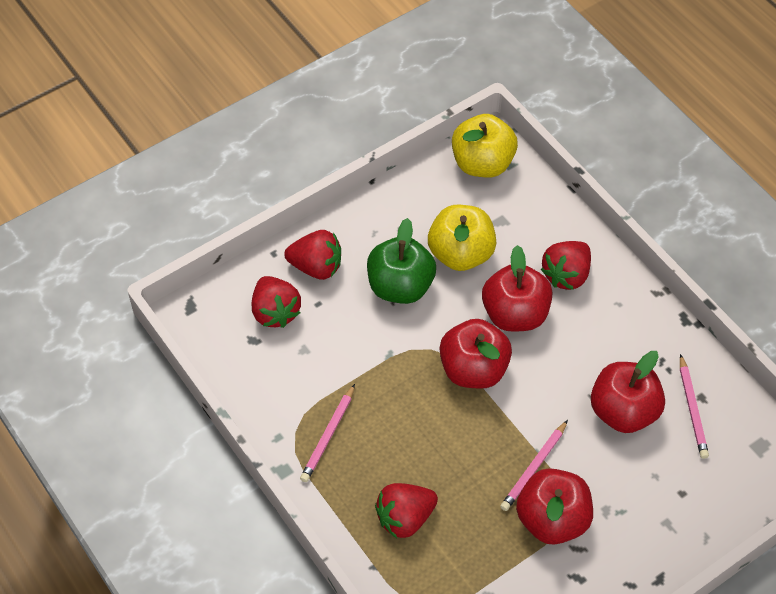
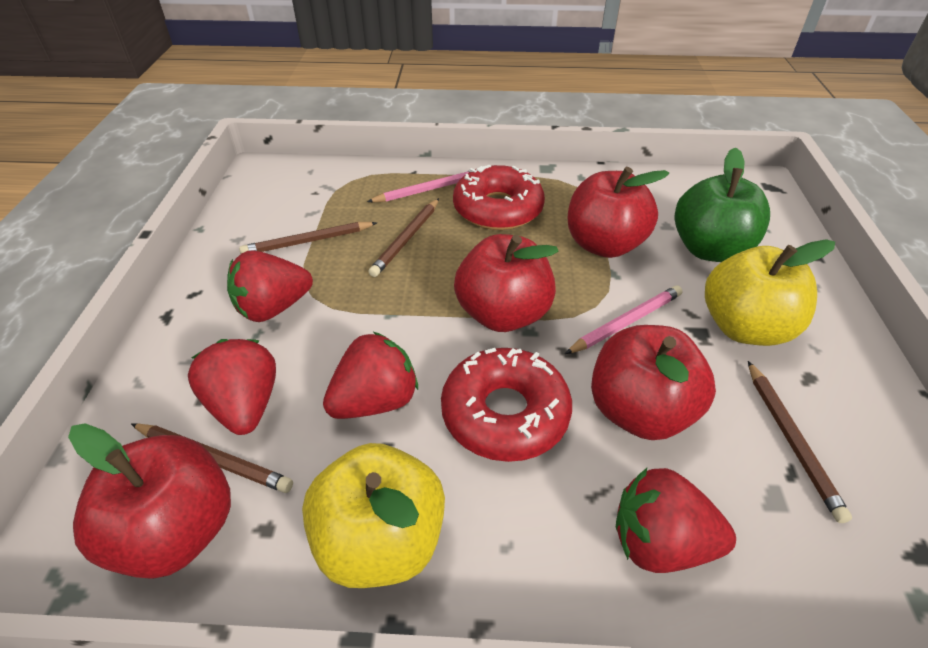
brown pencil: none = 0 -> [131,423,293,493] [239,222,377,254] [369,198,439,277] [748,361,852,523] = 4
pink pencil: [300,384,355,482] [500,420,568,511] [680,354,709,459] = 3 -> [367,171,470,202] [565,285,683,354] = 2
red donut: none = 0 -> [441,348,572,462] [453,165,545,230] = 2

